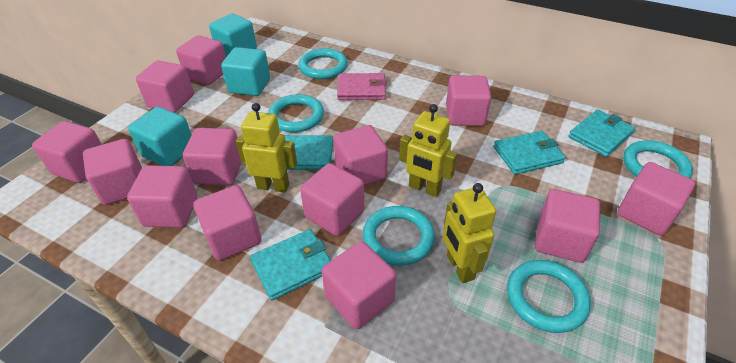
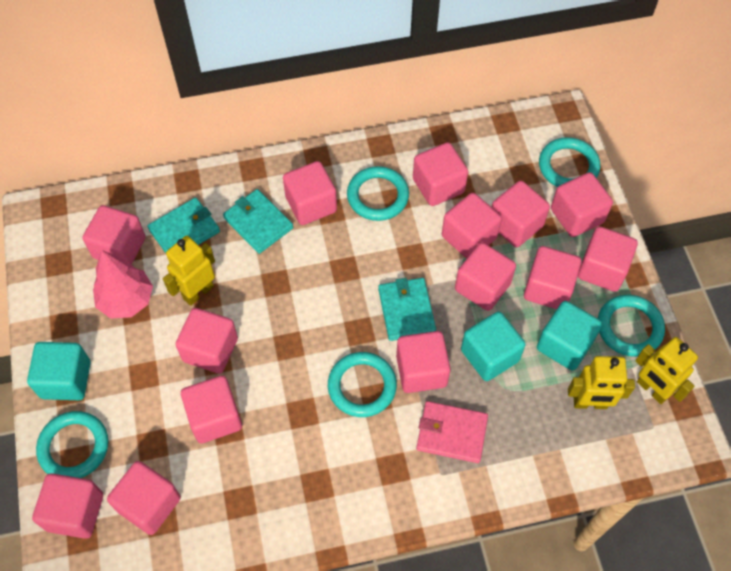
pink cube: [32,121,102,183] [83,139,142,205] [127,165,197,228] [136,60,194,112] [176,35,226,85] [183,128,241,185] [193,185,262,261] [300,163,364,236] [321,241,396,329] [333,125,388,185] [446,75,491,126] [535,189,600,263] [618,162,695,236] = 13 -> [32,473,103,539] [82,205,146,265] [107,461,181,535] [175,308,238,374] [181,375,242,443] [283,161,337,225] [396,331,451,393] [413,142,468,206] [442,193,502,259] [455,242,516,311] [492,180,550,247] [524,246,581,309] [551,172,613,237] [578,226,638,292] = 14
pink tree: none = 0 -> [93,250,153,318] = 1
turquoise wallet: [250,229,331,300] [284,135,333,170] [494,131,566,175] [568,109,635,157] = 4 -> [147,198,220,253] [223,189,293,254] [378,278,436,341] = 3

